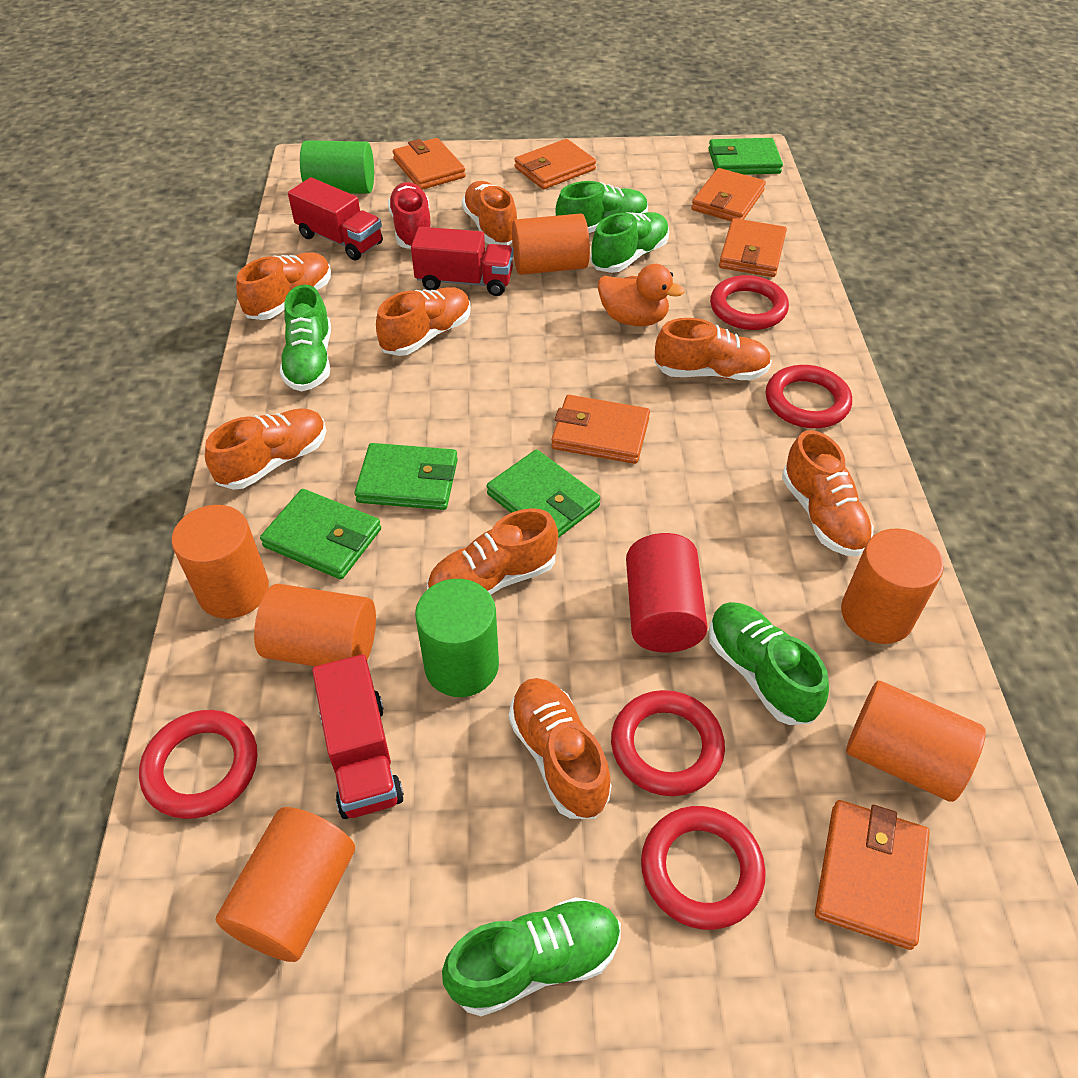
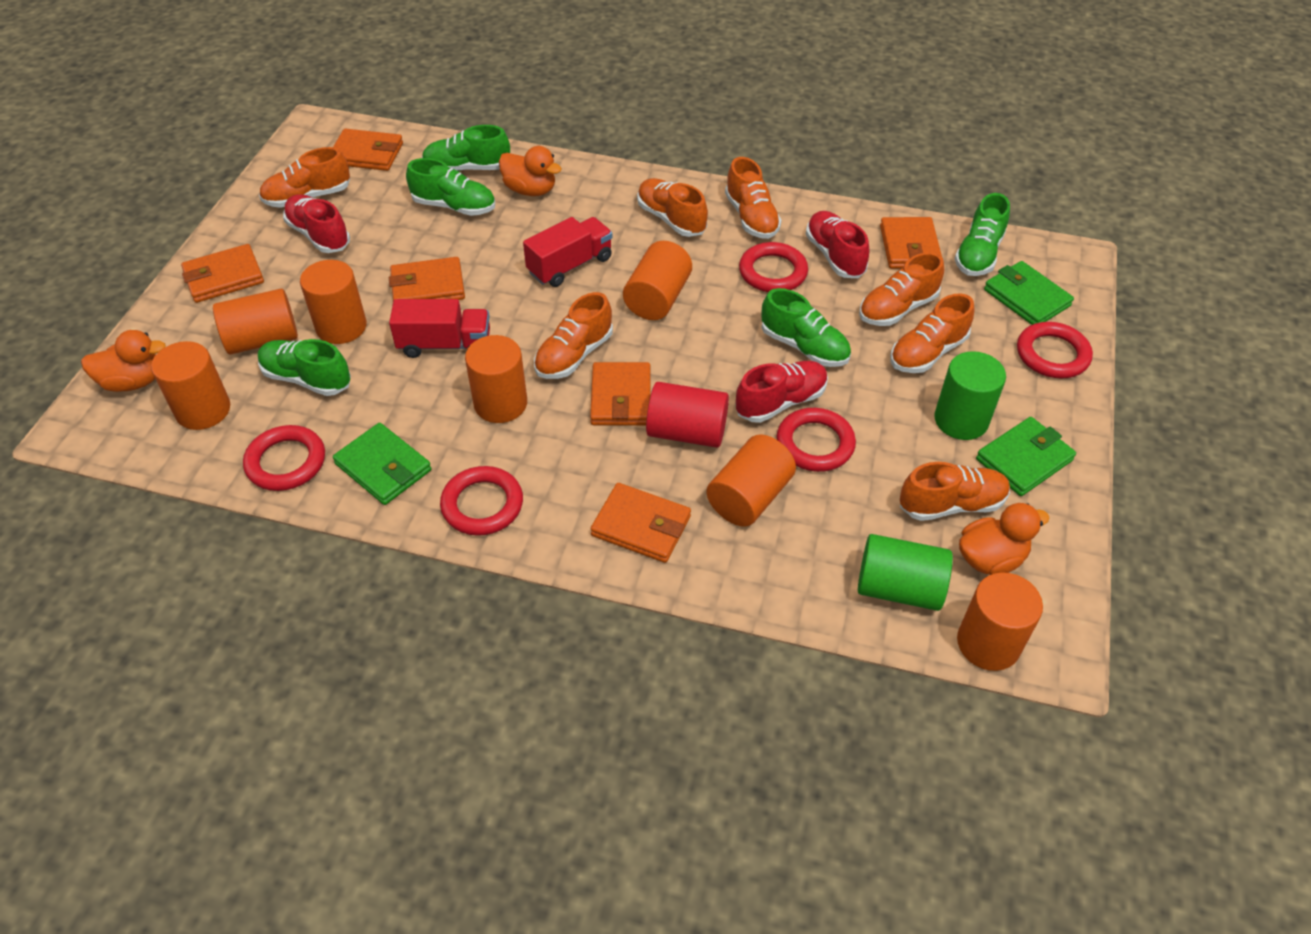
green wallet: [260,489,381,579] [354,443,458,510] [487,450,600,538] [708,138,783,175] = 4 -> [333,423,432,505] [976,417,1076,496] [984,261,1074,325] = 3
orange cylinder: [171,505,269,619] [216,807,355,962] [254,584,376,666] [512,213,590,275] [841,528,944,644] [846,681,986,802] = 6 -> [151,341,230,430] [213,289,298,355] [300,260,367,344] [465,335,527,423] [623,241,692,320] [706,434,796,527] [957,572,1043,671] = 7
orange duck: [598,264,685,326] = 1 -> [81,330,166,392] [499,146,562,196] [959,503,1050,575] = 3
orange shoe: [205,408,326,490] [236,252,331,320] [376,287,471,356] [427,508,558,595] [462,181,517,245] [509,678,612,819] [655,318,772,380] [782,430,874,557] = 8 -> [259,147,350,208] [534,292,613,379] [637,178,708,237] [725,157,781,239] [859,252,944,326] [890,293,974,373] [900,462,1010,521] = 7
red shoe: [388,182,431,249] = 1 -> [283,194,350,253] [736,361,828,423] [806,211,869,278] = 3
red truck: [288,177,383,260] [312,654,404,819] [411,227,513,296] = 3 -> [389,299,490,358] [523,217,612,287] = 2

